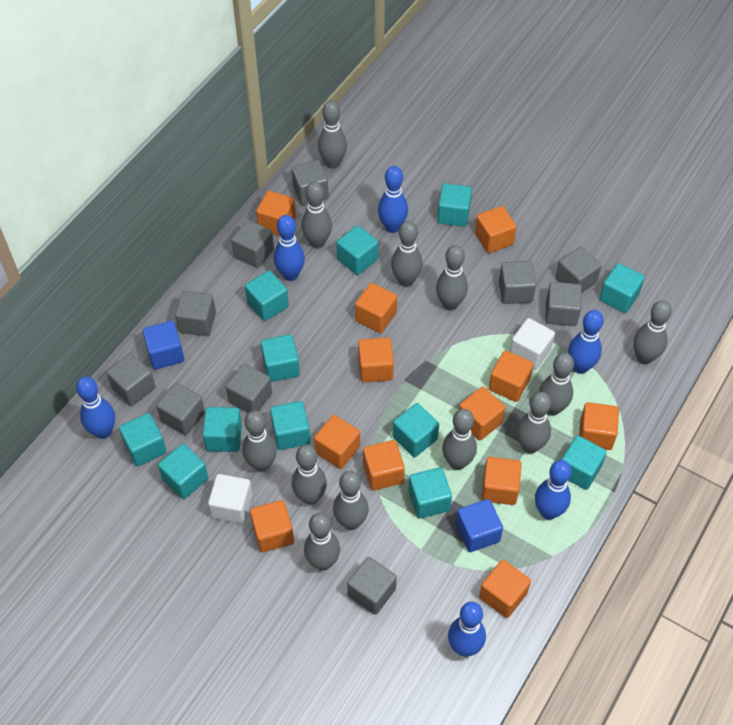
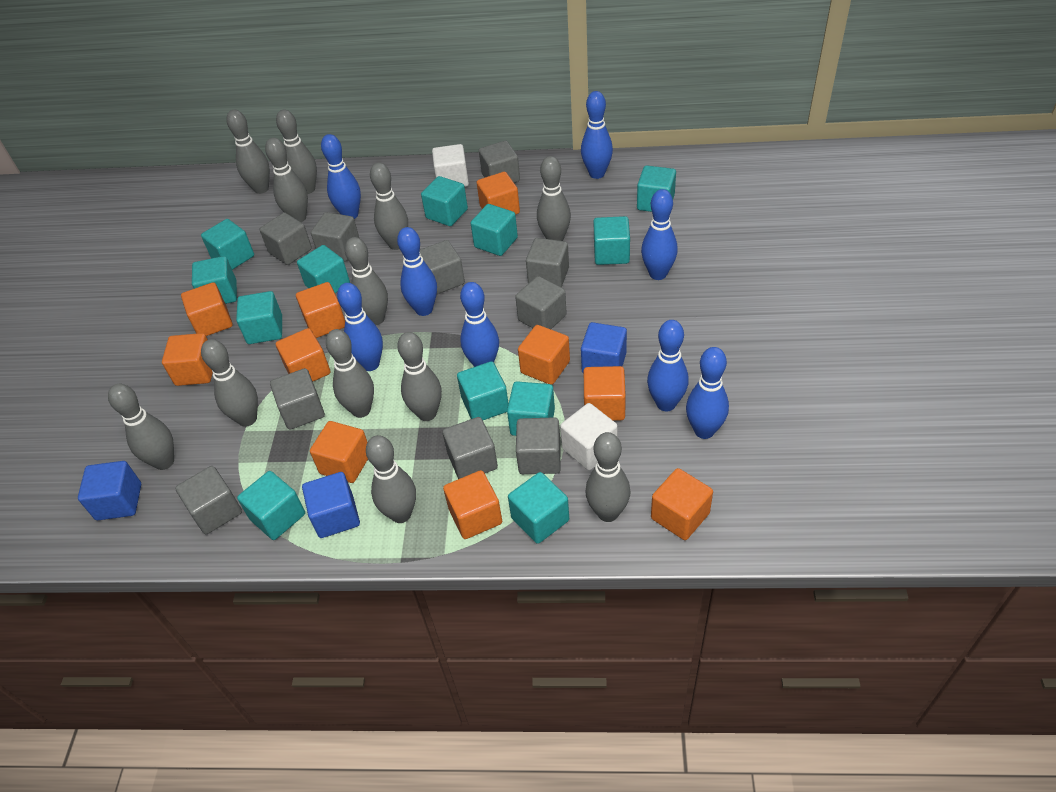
blue bowling pin: [76,377,115,439] [274,215,305,281] [378,166,408,233] [448,602,486,657] [535,460,572,520] [568,310,604,374] = 6 -> [321,134,361,219] [337,283,383,371] [397,227,437,316] [460,282,499,367] [581,91,613,179] [641,189,678,280] [647,320,689,411] [686,347,729,439] = 8
blue cube: [143,321,184,369] [456,499,503,552] = 2 -> [78,461,141,520] [302,472,360,538] [581,322,627,373] = 3
orange cube: [250,500,294,552] [256,191,296,236] [314,415,360,469] [355,283,397,333] [358,337,394,382] [363,440,405,491] [459,387,505,440] [475,206,517,253] [479,560,531,618] [482,457,522,505] [489,350,533,402] [579,402,619,450] = 12 -> [162,333,213,386] [181,282,233,336] [276,328,330,381] [296,282,345,338] [310,421,368,483] [443,470,502,539] [477,172,520,215] [518,325,570,385] [584,366,626,421] [651,468,713,540] = 10

